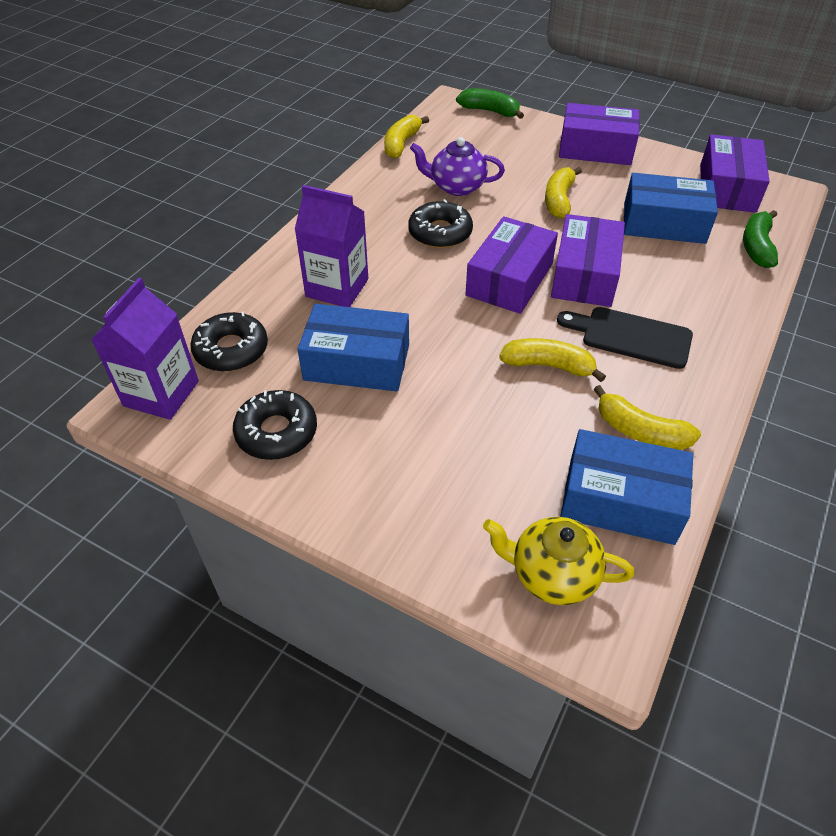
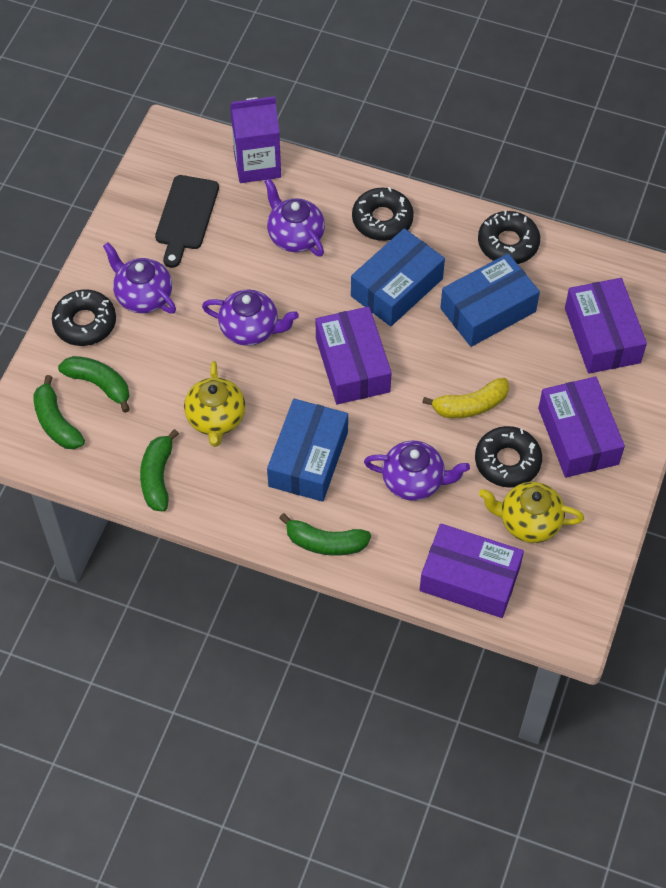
black donut: [190,311,268,372] [233,390,317,460] [408,199,473,248] = 3 -> [52,290,116,346] [352,187,414,241] [475,426,542,488] [478,210,540,264] = 4
green banana: [456,88,524,119] [743,210,778,268] = 2 -> [33,375,85,449] [58,356,130,413] [140,429,179,512] [279,513,371,556] = 4
purple carton: [91,278,199,420] [294,185,368,307] = 2 -> [230,96,281,183] = 1
purple teapot: [410,137,505,196] = 1 -> [103,242,176,314] [202,289,299,346] [264,178,325,257] [364,440,470,501] = 4
yellow banana: [384,115,429,159] [499,338,606,382] [545,167,582,219] [594,385,701,450] = 4 -> [422,378,509,418] = 1
yellow teapot: [483,517,634,605] = 1 -> [184,361,246,447] [479,482,584,543] = 2

